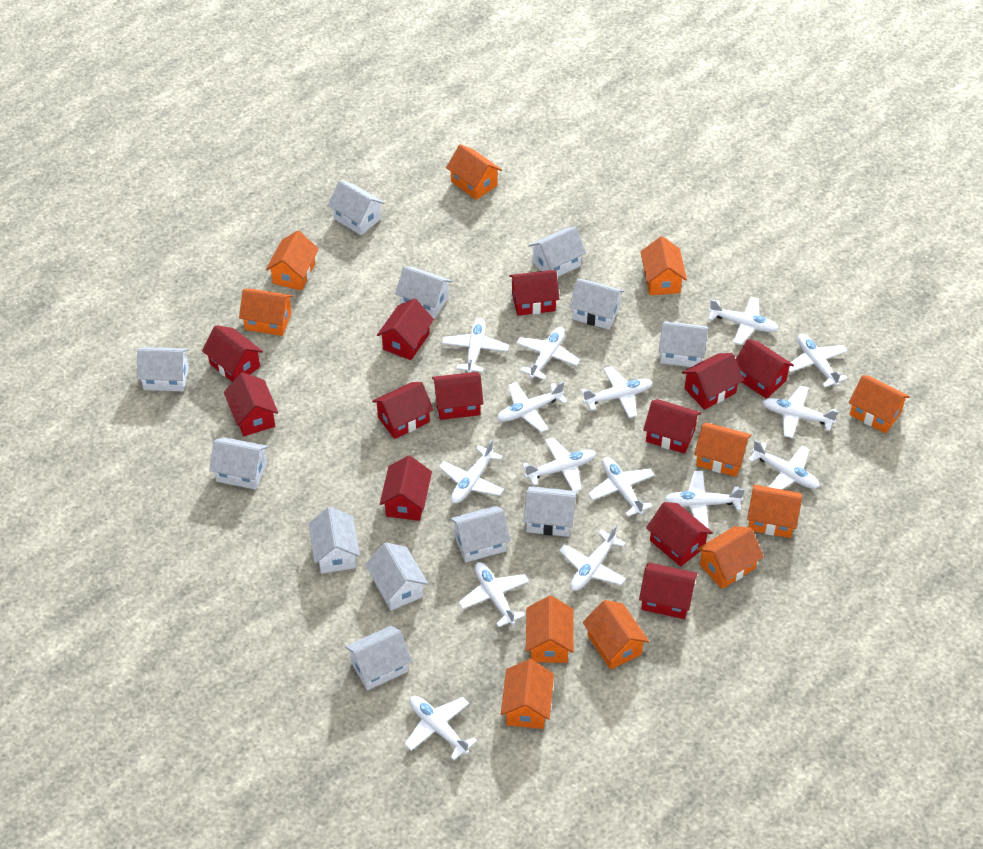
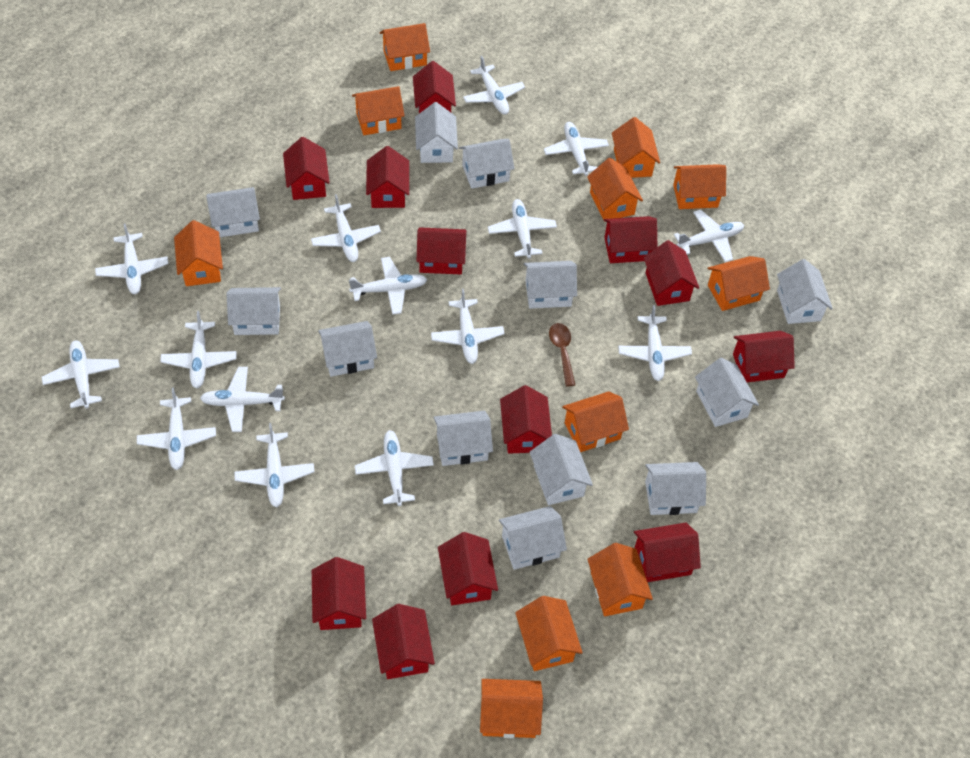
brown spoon: none = 0 -> [549,323,575,386] = 1

